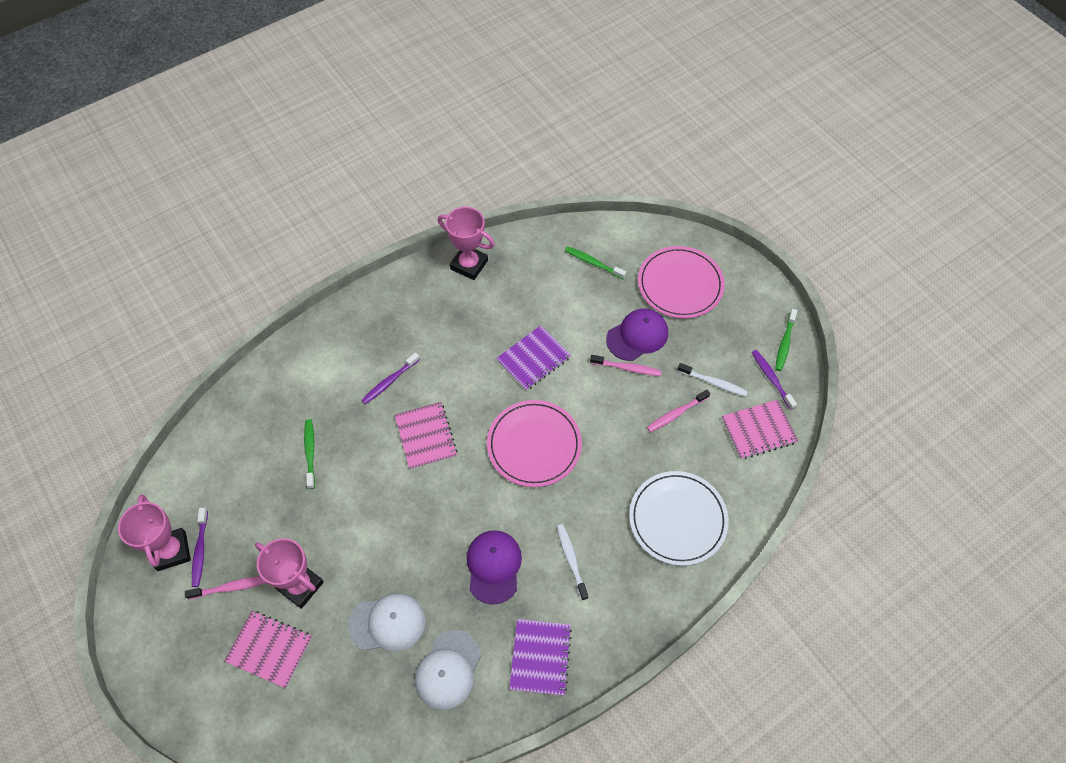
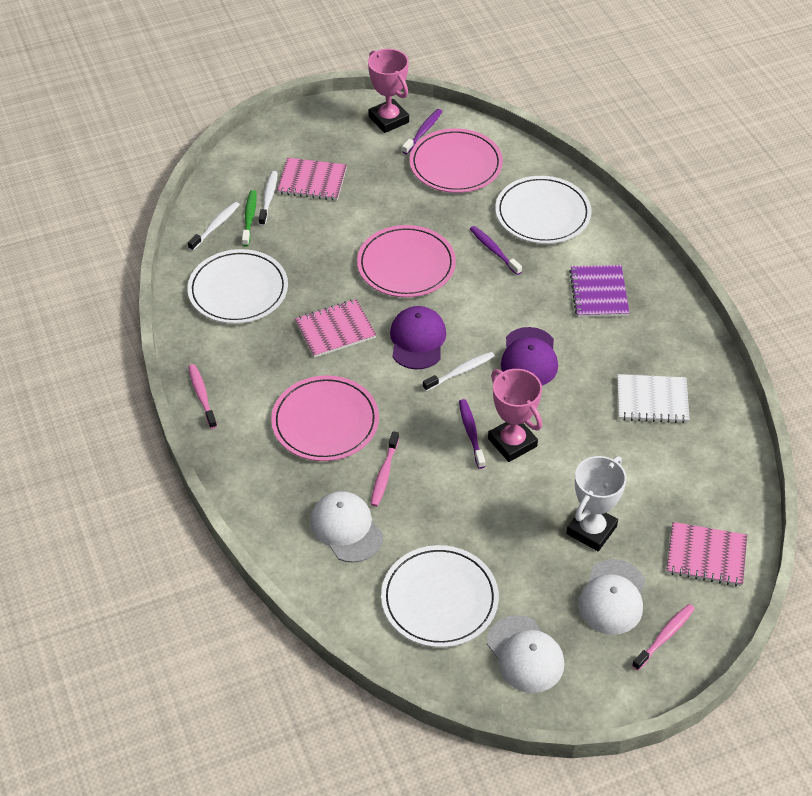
green toothbrush: [304,419,315,489] [565,246,626,279] [775,309,797,371] = 3 -> [242,190,257,246] = 1
pink plate: [487,400,582,487] [638,246,725,318] = 2 -> [271,375,379,461] [357,225,456,297] [410,128,503,193] = 3
pink trophy: [118,495,191,571] [255,538,324,609] [438,207,495,280] = 3 -> [368,49,409,133] [488,369,542,462] = 2
purple notebook: [496,325,571,391] [509,619,572,696] = 2 -> [569,265,629,317] = 1
white cap: [348,593,425,651] [415,630,481,710] = 2 -> [310,491,383,563] [487,615,564,693] [578,559,645,635] = 3
white notebook: none = 0 -> [617,374,690,423] = 1
white plate: [629,471,729,566] = 1 -> [188,249,288,324] [381,545,499,647] [495,176,591,244] = 3
white toothbrush: [557,524,588,600] [677,363,748,396] = 2 -> [188,202,240,251] [258,171,278,226] [423,352,495,391] = 3
white trophy: none = 0 -> [566,456,627,551] = 1

